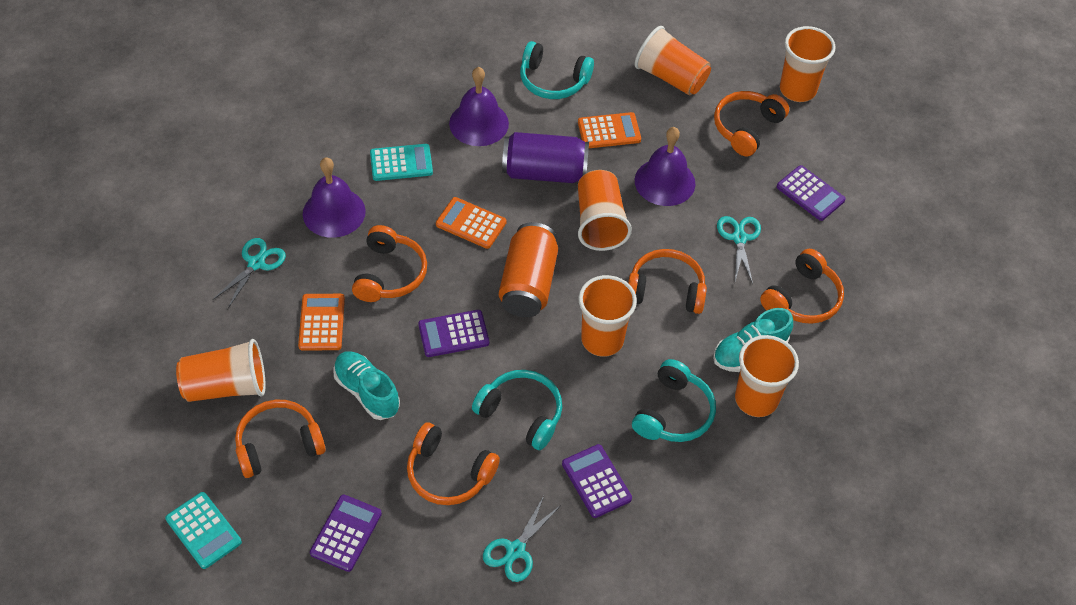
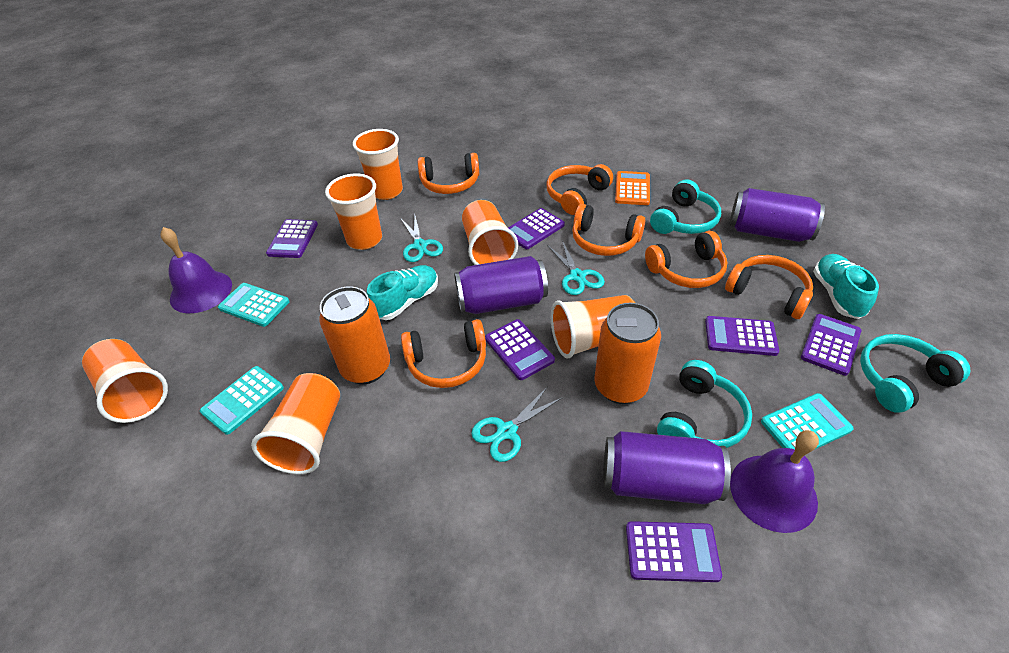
orange calculator: [298,294,345,350] [436,197,506,249] [578,112,641,148] = 3 -> [615,171,650,205] = 1
orange can: [499,222,558,317] = 1 -> [319,286,390,384] [594,303,661,404] = 2
purple bell: [303,157,366,238] [449,67,509,146] [635,127,695,206] = 3 -> [160,227,232,313] [730,430,819,533] = 2
purple calculator: [310,495,382,572] [418,310,489,357] [562,444,632,518] [777,165,846,221] = 4 -> [266,219,318,258] [485,319,555,380] [508,208,565,249] [626,521,722,582] [705,316,779,356] [801,314,861,376] = 6
purple can: [502,132,589,183] = 1 -> [454,256,548,314] [603,431,731,504] [730,188,825,242] = 3
turquoise calculator: [165,492,242,569] [370,144,433,181] = 2 -> [200,366,284,435] [218,283,290,327] [761,393,854,449] = 3

